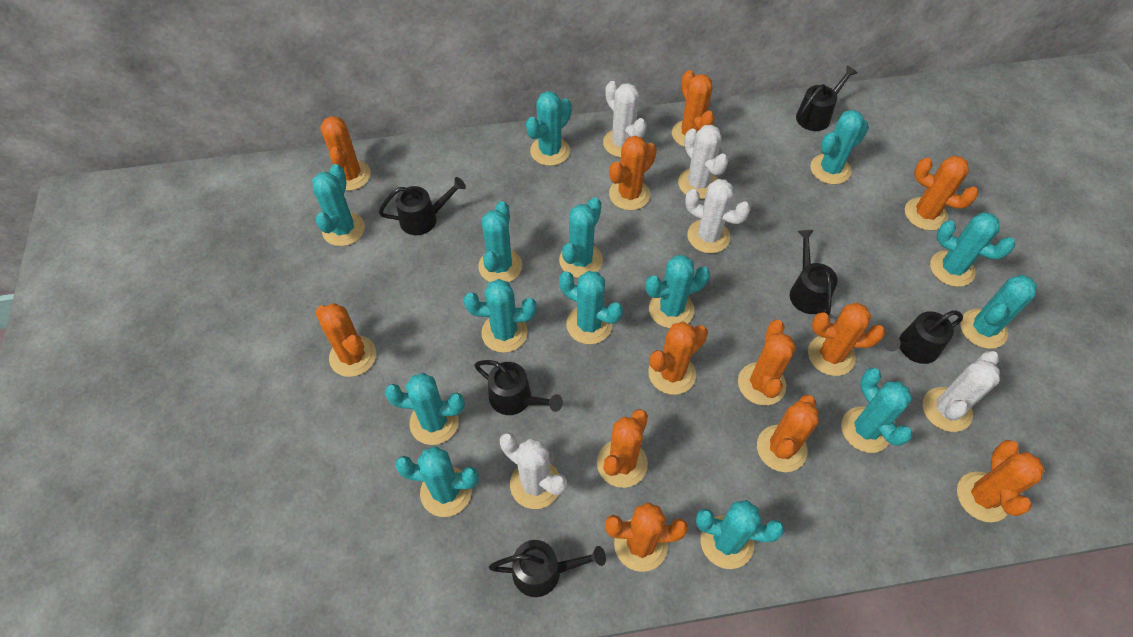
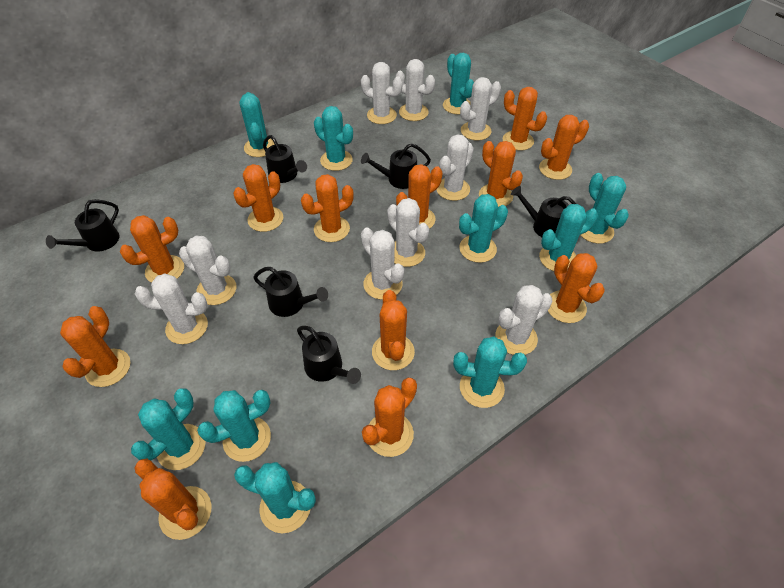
turquoise cactus: [312,164,365,246] [385,373,465,445] [395,446,479,517] [464,279,537,353] [478,201,522,282] [526,91,572,166] [559,197,603,278] [559,271,623,344] [645,255,710,328] [696,500,784,569] [810,110,869,185] [841,368,913,453] [930,212,1015,287] [960,275,1037,349] = 14 -> [131,388,206,470] [197,390,271,462] [234,462,316,533] [239,92,275,157] [314,106,353,171] [443,53,474,115] [453,337,527,408] [459,194,508,263] [539,204,598,271] [580,173,629,244] = 10
white cactus: [500,432,567,509] [603,81,647,158] [678,125,729,199] [685,179,750,253] [923,351,1000,432] = 5 -> [135,274,208,344] [179,236,236,305] [361,62,403,124] [361,227,404,300] [387,198,429,267] [396,59,435,121] [436,134,474,201] [460,77,501,141] [495,285,552,355] = 9

